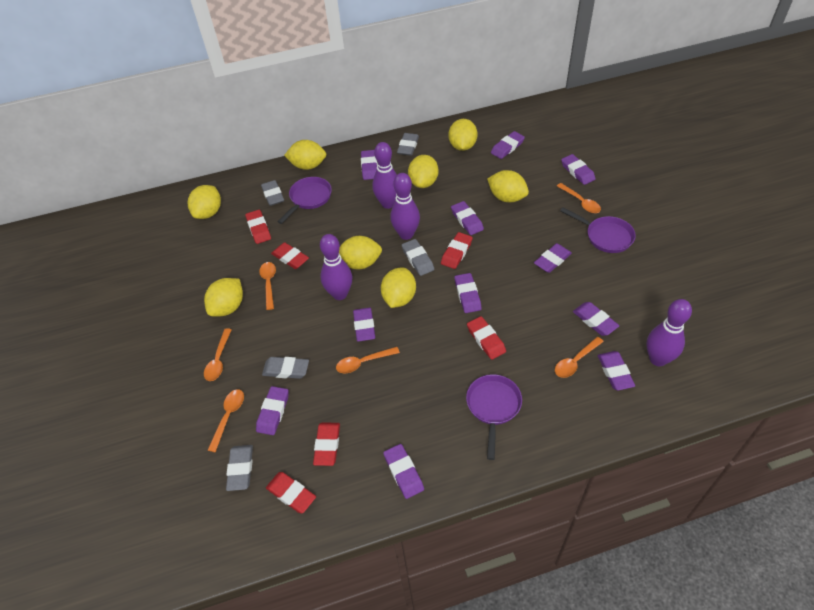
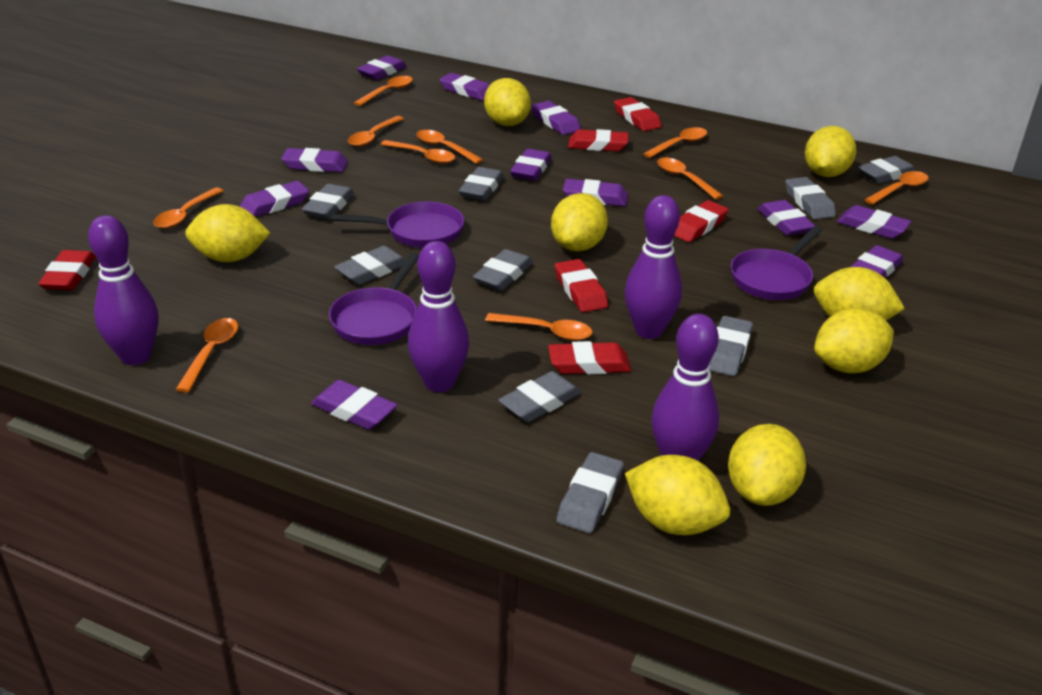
grey eraser: [226,445,253,491] [261,180,284,206] [262,357,309,379] [397,133,419,156] [402,239,434,276] = 5 -> [302,184,354,219] [334,246,406,285] [459,167,504,201] [473,249,533,290] [498,371,581,422] [556,452,624,533] [709,316,753,376] [785,177,836,220] [858,156,916,184] = 9
orange spoon: [204,328,232,381] [208,389,244,452] [259,262,276,310] [336,347,400,373] [555,337,604,378] [557,183,601,213] = 6 -> [153,188,223,229] [176,318,238,393] [348,116,404,147] [354,76,413,106] [381,140,455,164] [416,130,483,164] [485,313,592,341] [643,127,707,158] [657,157,723,200] [865,171,928,205] = 10

